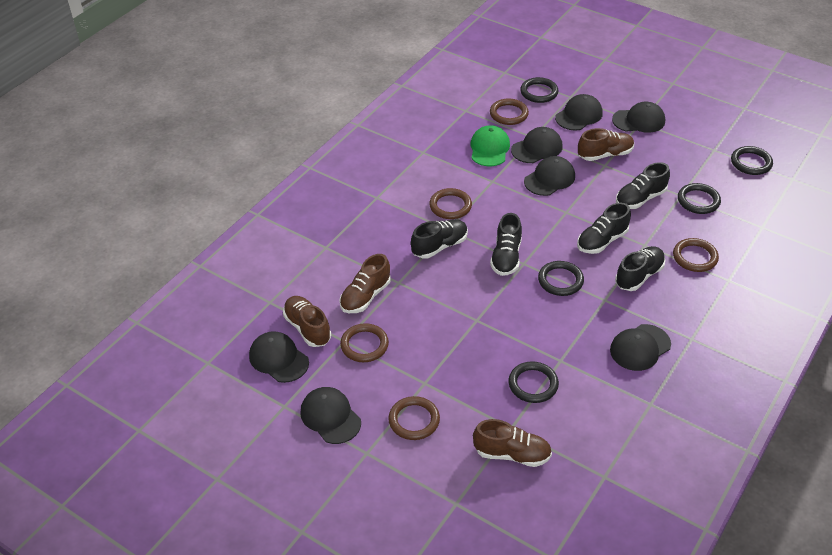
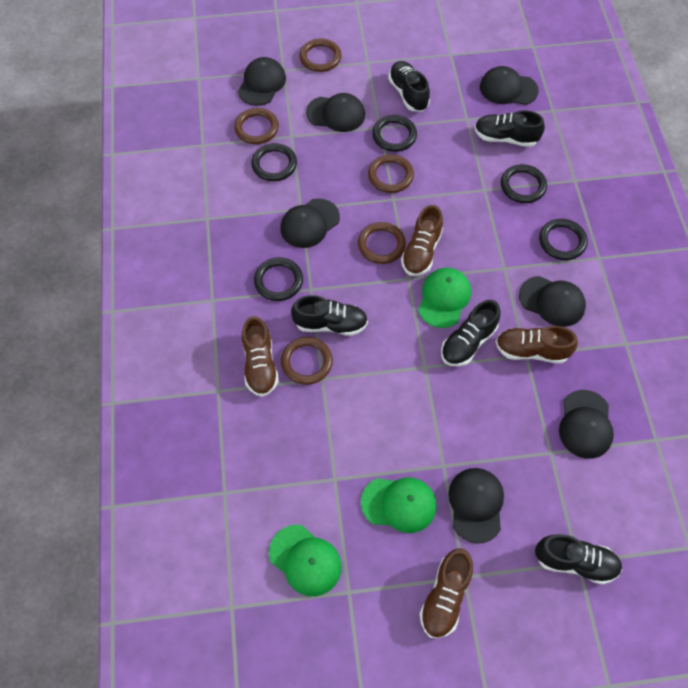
green cap: [470,125,510,166] = 1 -> [269,525,342,596] [361,478,437,533] [418,268,471,328] = 3

